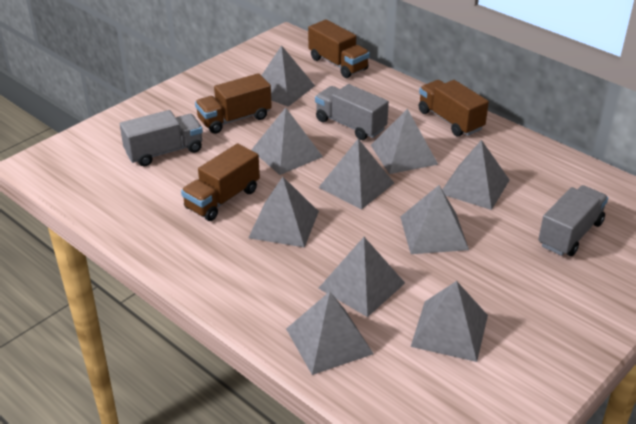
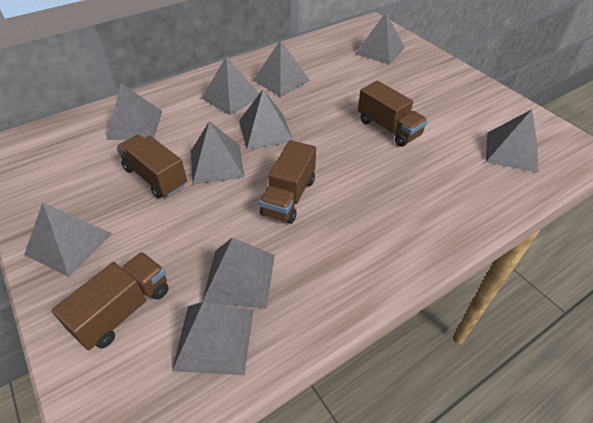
grey truck: [120,110,203,166] [315,84,389,140] [538,185,608,256] = 3 -> none = 0

